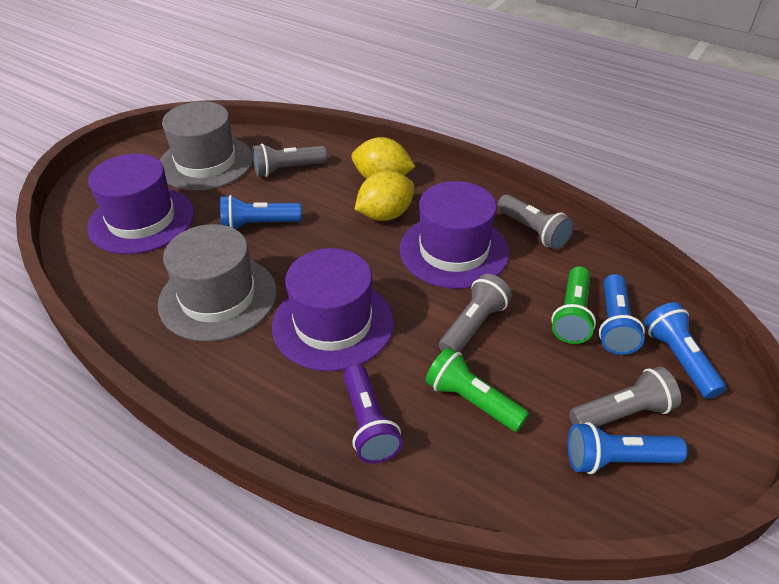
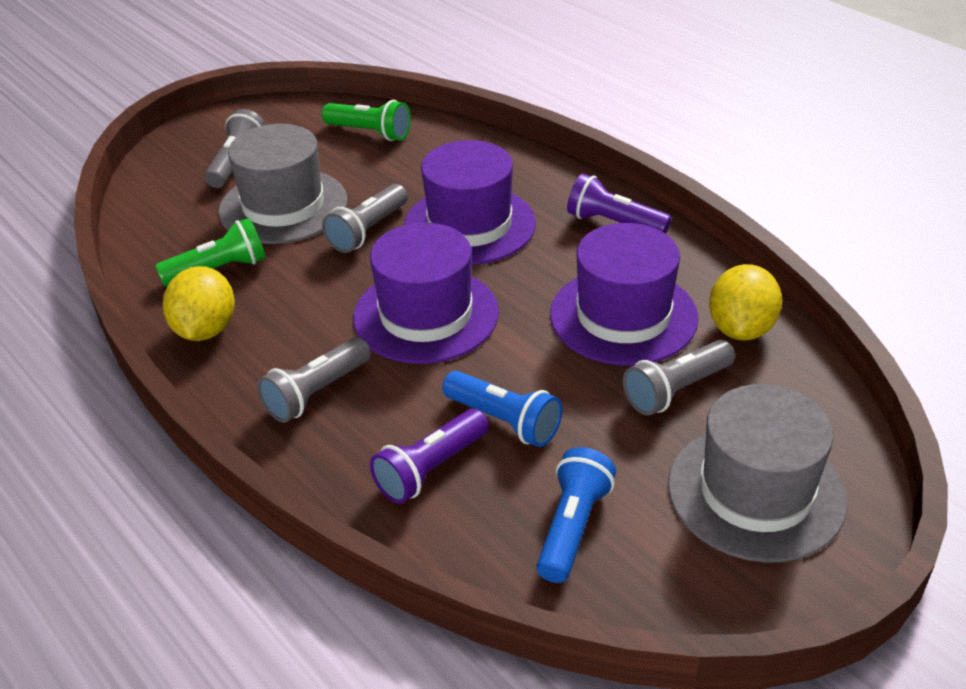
blue flashlight: [220,195,301,229] [568,422,687,474] [599,274,645,355] [644,302,726,399] = 4 -> [442,371,562,447] [536,447,616,583] = 2
purple flashlight: [344,364,403,464] = 1 -> [370,409,489,504] [567,173,672,234] = 2

